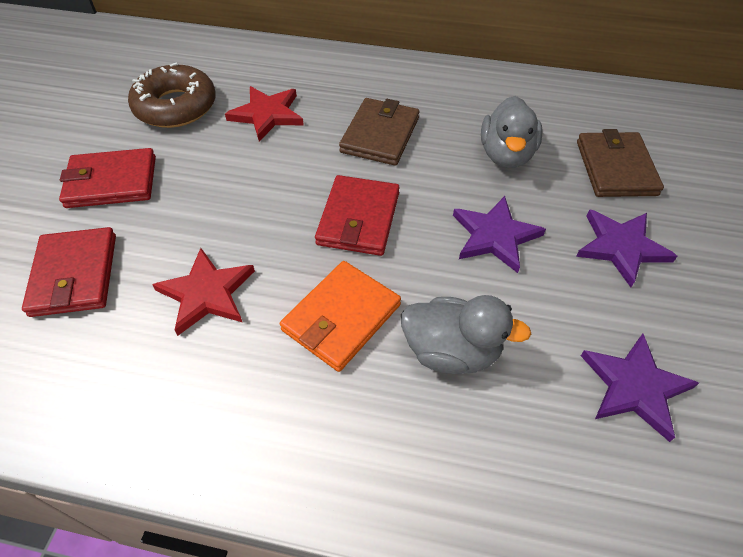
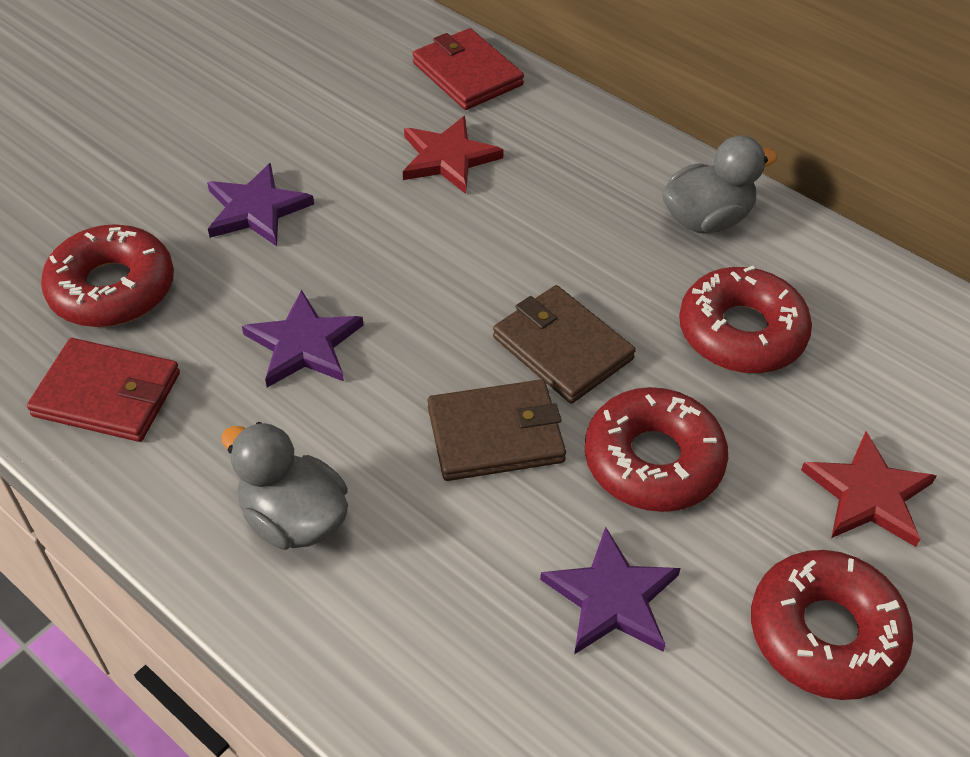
brown donut: [128,63,216,128] = 1 -> none = 0
orange wallet: [280,261,401,372] = 1 -> none = 0
red donut: none = 0 -> [41,224,174,327] [585,387,728,512] [679,266,812,373] [751,550,913,700] = 4
red wallet: [22,227,116,317] [59,148,156,208] [315,175,400,256] = 3 -> [27,338,180,442] [412,28,524,110] = 2

